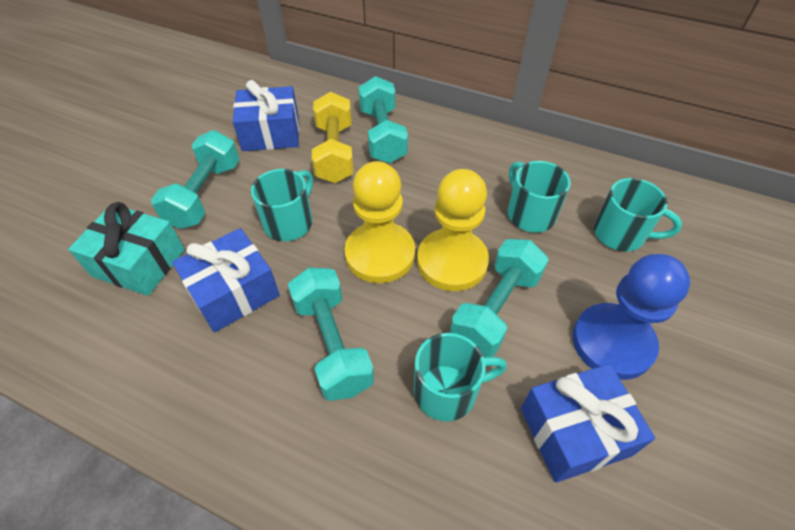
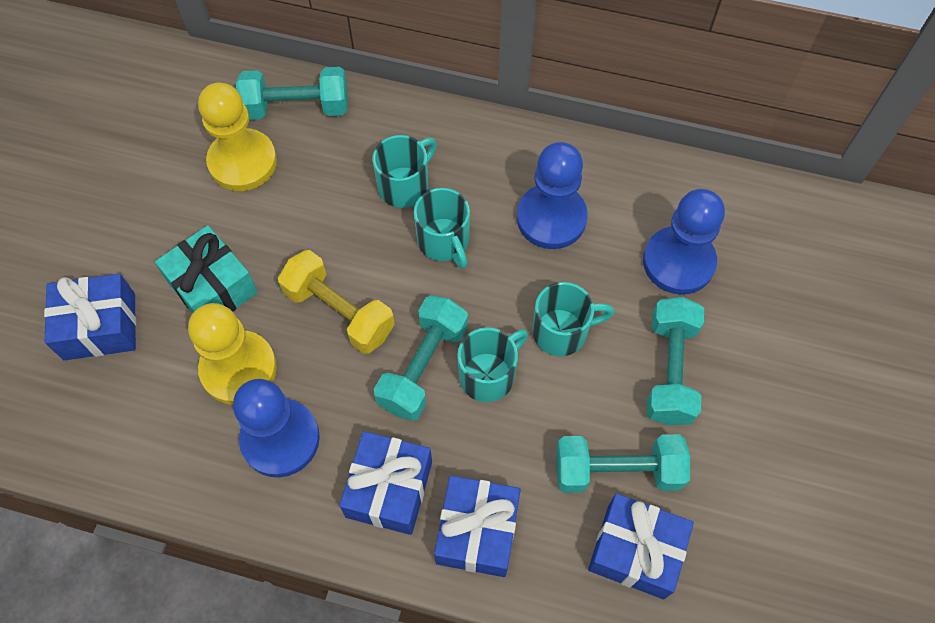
blue gift: [172,228,280,333] [233,80,299,151] [521,364,655,483] = 3 -> [44,274,136,360] [339,431,432,535] [434,475,521,577] [588,493,694,599] = 4
blue pawn: [573,254,690,380] = 1 -> [233,379,320,477] [517,142,588,249] [643,189,725,295] = 3

